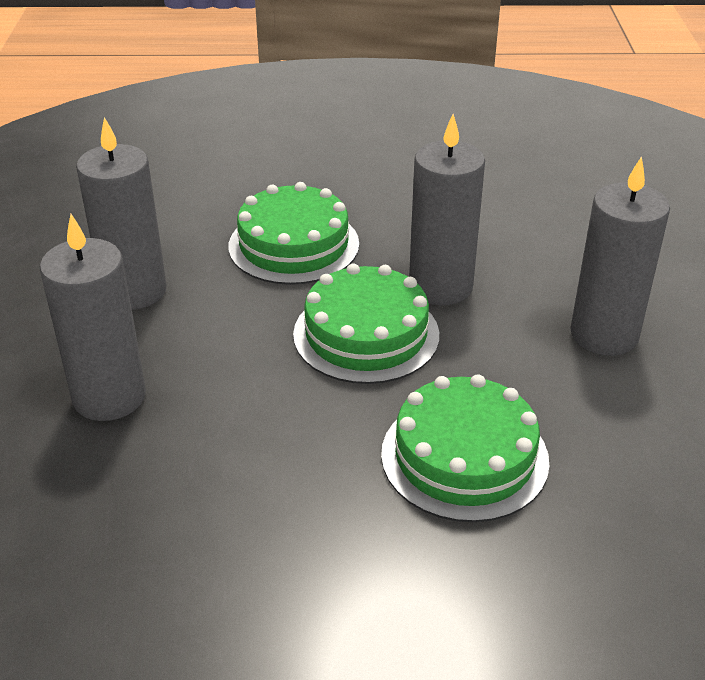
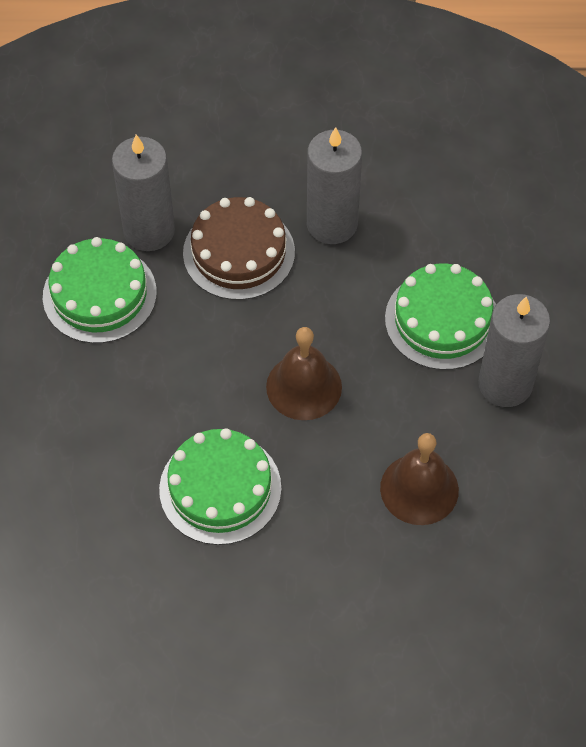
brown bell: none = 0 -> [266,327,342,420] [380,433,459,525] = 2
brown cake: none = 0 -> [183,197,295,300] = 1
grey candle: [40,214,146,421] [76,117,167,310] [409,114,485,305] [571,156,670,356] = 4 -> [112,135,175,251] [307,127,362,244] [478,294,550,407] = 3

